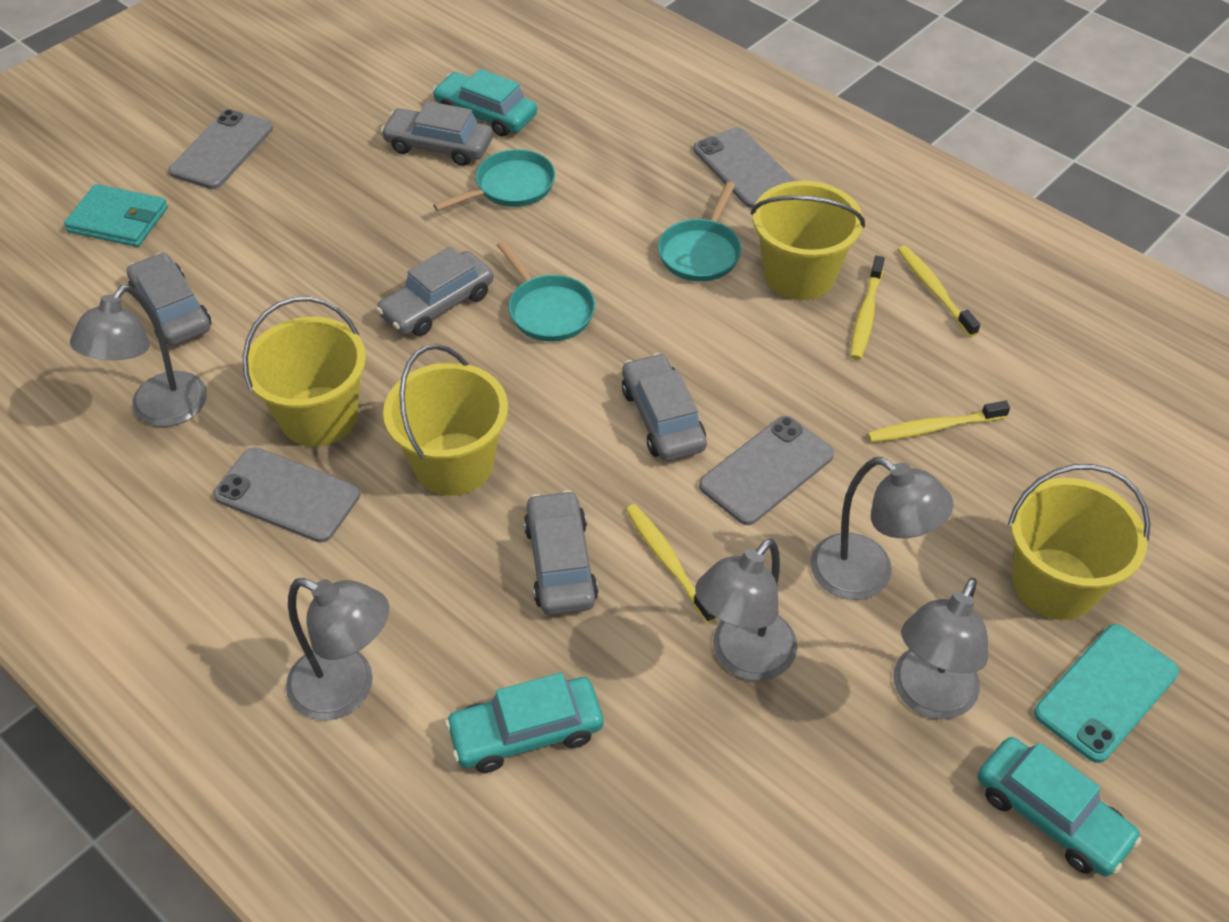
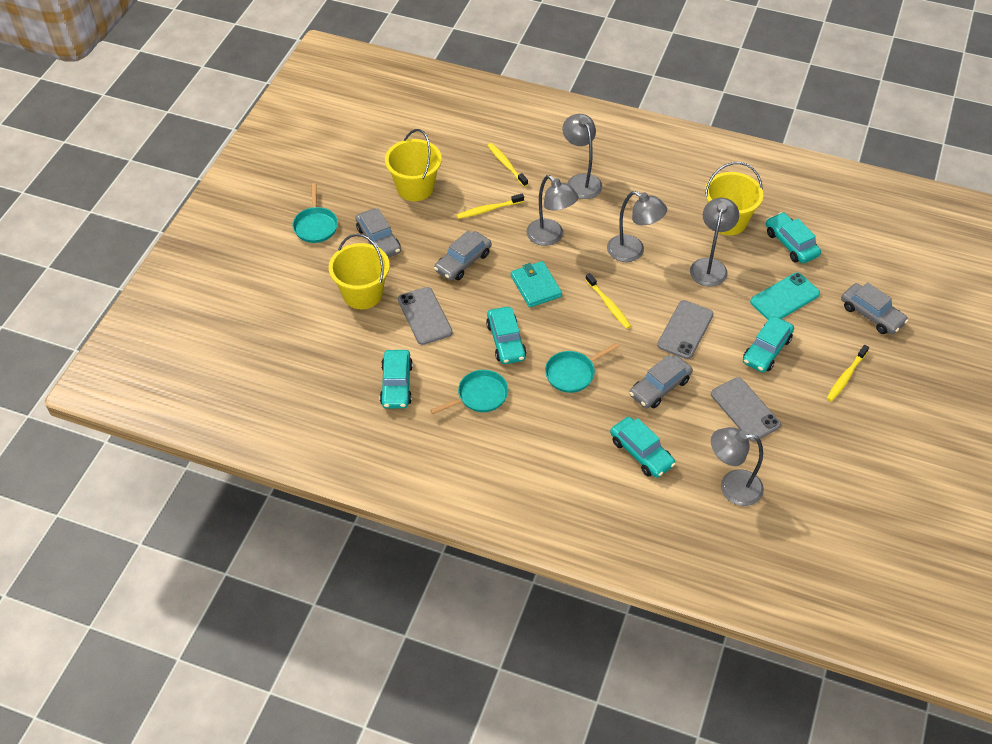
grey car: [127,253,211,346] [376,247,493,336] [381,101,493,166] [524,490,598,615] [622,353,707,461] = 5 -> [355,208,401,257] [434,231,492,281] [629,355,693,408] [841,282,908,334] = 4
grey phone: [168,109,273,189] [213,447,360,543] [694,127,795,208] [699,416,834,525] = 4 -> [398,287,453,345] [657,300,714,359] [711,377,781,442] = 3
turquoise car: [432,69,537,137] [445,673,603,773] [978,737,1142,877] = 3 -> [380,350,413,409] [486,307,526,364] [610,417,676,478] [743,316,794,373] [766,212,821,263] = 5
yellow bucket: [243,297,366,446] [383,344,508,496] [751,181,865,300] [1008,464,1150,620] = 4 -> [329,234,390,309] [385,129,442,201] [705,162,763,235] = 3

